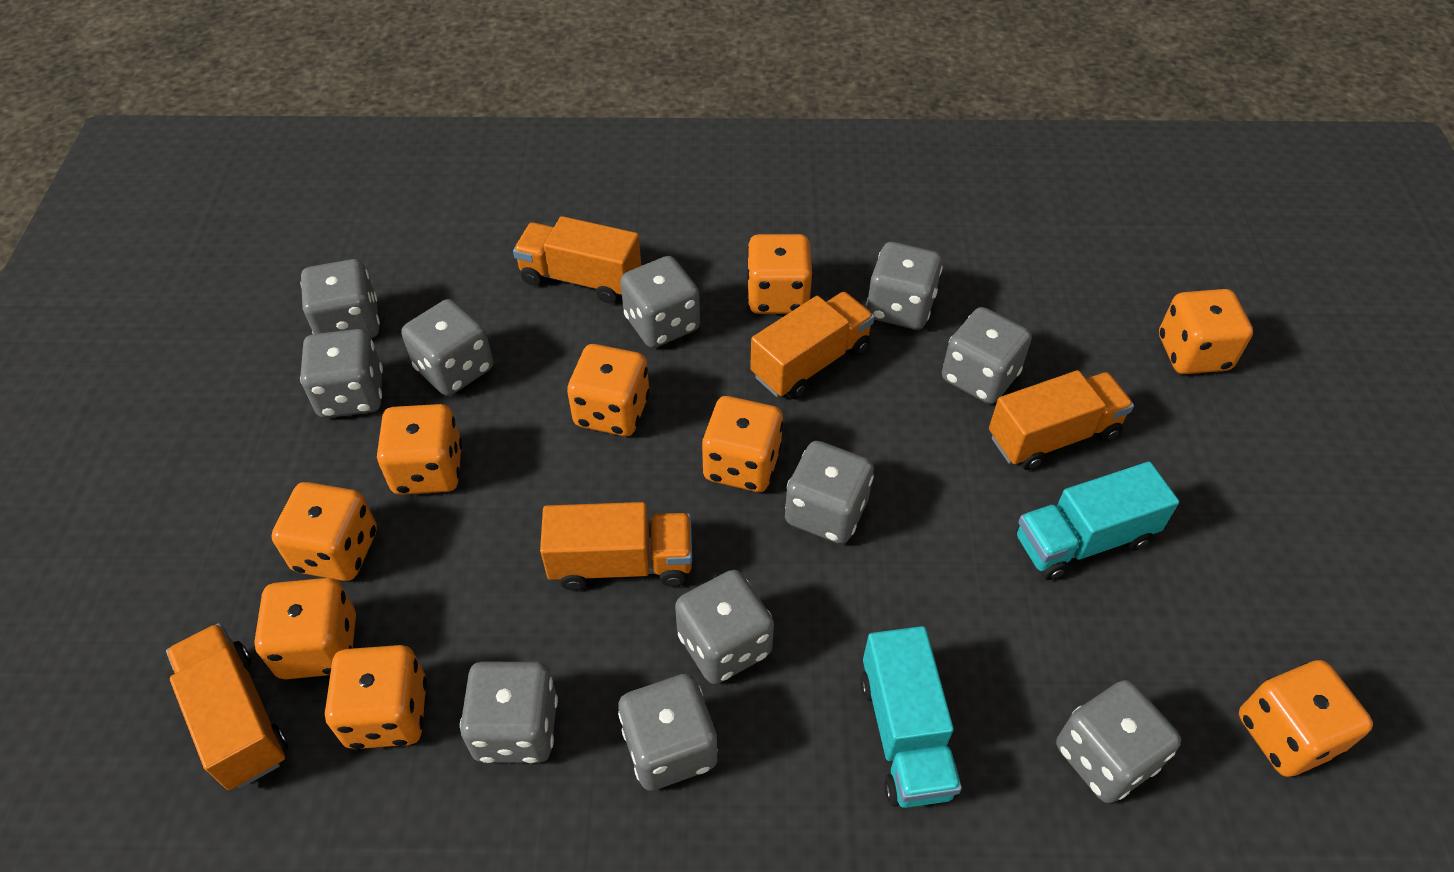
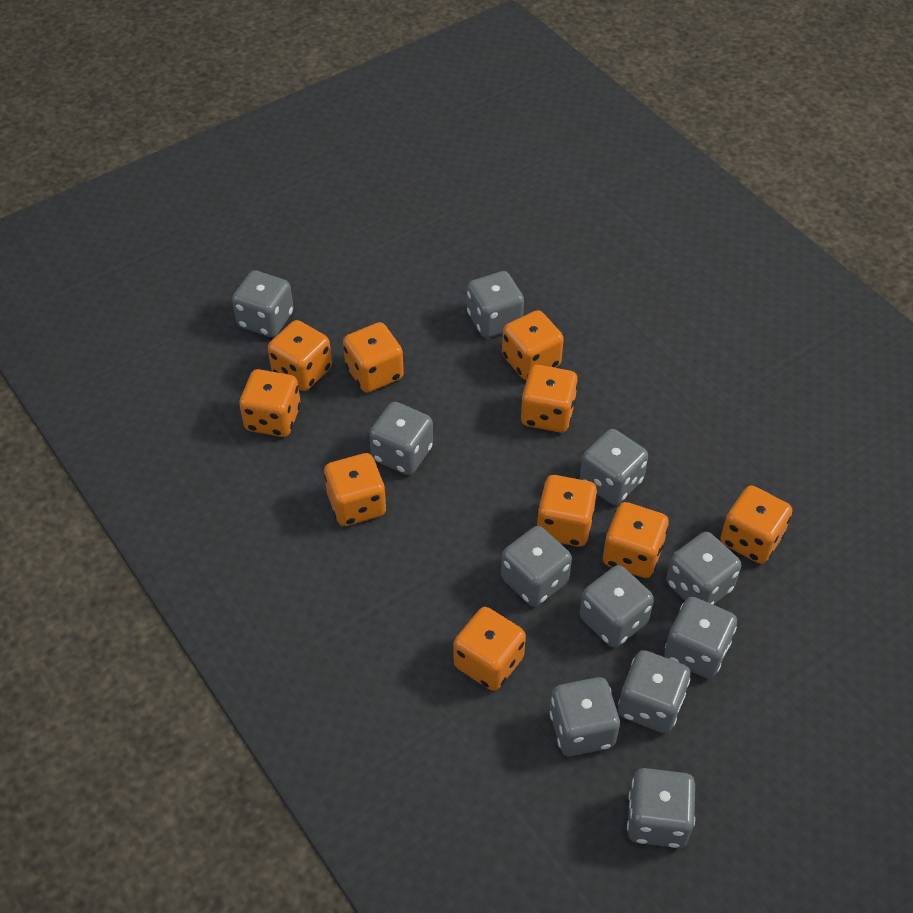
orange dice: [254,578,356,679] [272,482,377,581] [325,645,427,749] [377,404,462,495] [567,344,650,436] [702,396,783,492] [747,234,813,314] [1159,289,1253,374] [1239,660,1373,777] = 9 -> [239,369,301,437] [268,320,332,391] [324,453,386,526] [343,322,404,393] [454,607,526,691] [502,310,564,380] [521,365,578,432] [536,475,597,547] [603,502,669,578] [720,486,792,564] = 10
orange truck: [166,623,288,790] [513,216,641,304] [540,502,692,590] [750,292,875,399] [989,370,1134,470] = 5 -> none = 0
turquoise truck: [861,626,962,808] [1016,462,1179,580] = 2 -> none = 0

